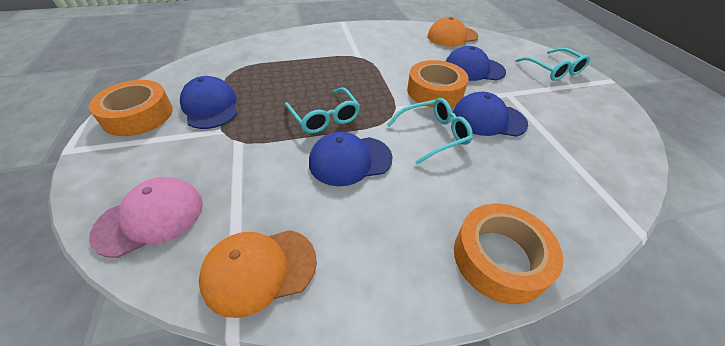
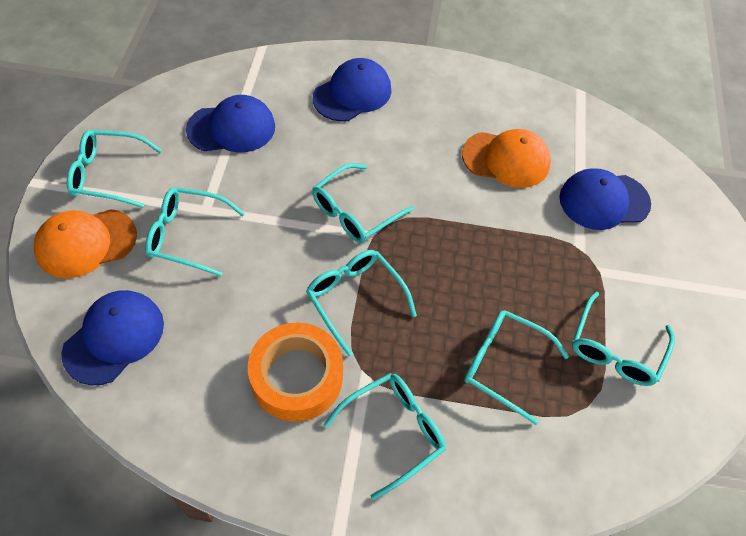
orange tape: [89,80,173,136] [407,60,469,108] [454,203,563,304] = 3 -> [248,322,343,422] = 1
pink cap: [89,177,203,258] = 1 -> none = 0
turquoise glasses: [285,87,360,133] [387,98,473,164] [515,48,590,81] = 3 -> [67,130,162,208] [145,187,245,276] [306,250,417,356] [312,163,414,243] [324,373,446,500] [464,310,569,425] [572,292,675,386] = 7

